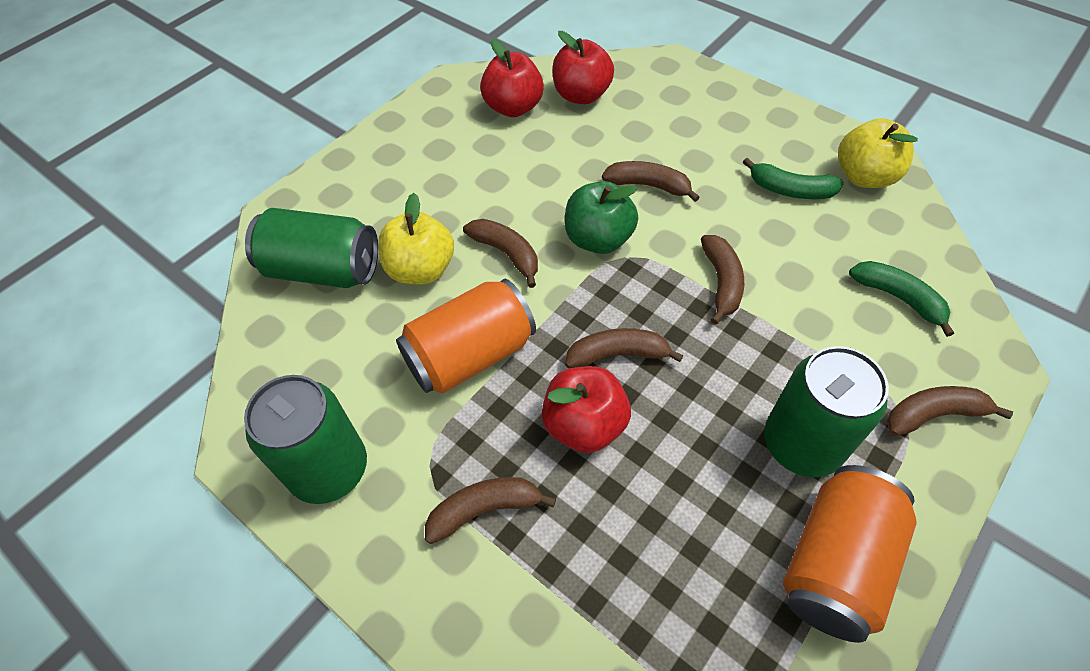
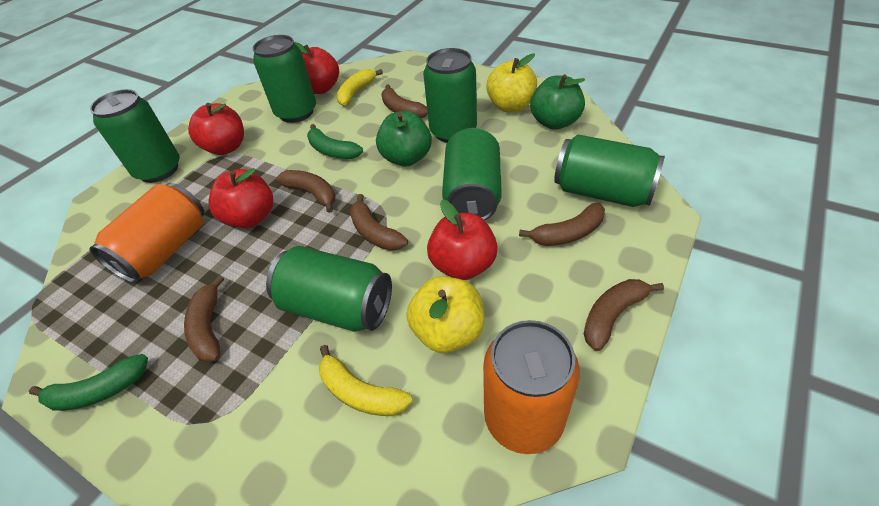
green apple: [565,181,638,254] = 1 -> [376,111,432,166] [530,74,585,129] = 2
green can: [244,375,367,504] [245,208,378,288] [764,346,889,477] = 3 -> [90,89,180,183] [253,35,316,123] [266,246,392,332] [423,48,477,143] [442,128,502,220] [554,135,665,207] = 6
red apple: [480,39,544,117] [542,366,631,453] [552,31,614,104] = 3 -> [188,103,244,155] [208,168,273,228] [294,42,339,94] [427,200,498,280] = 4
yellow banana: none = 0 -> [319,345,413,416] [336,69,383,106] = 2

